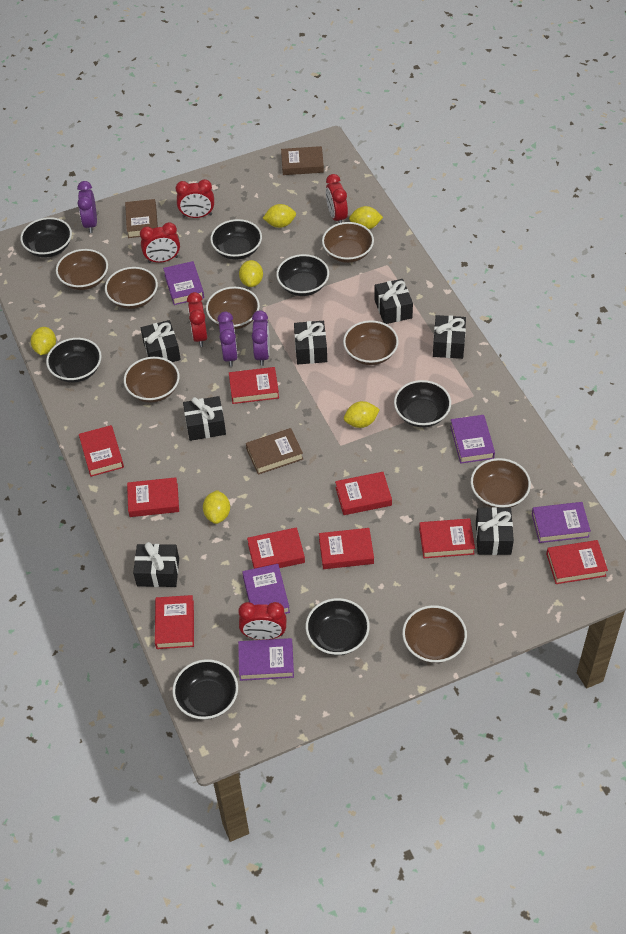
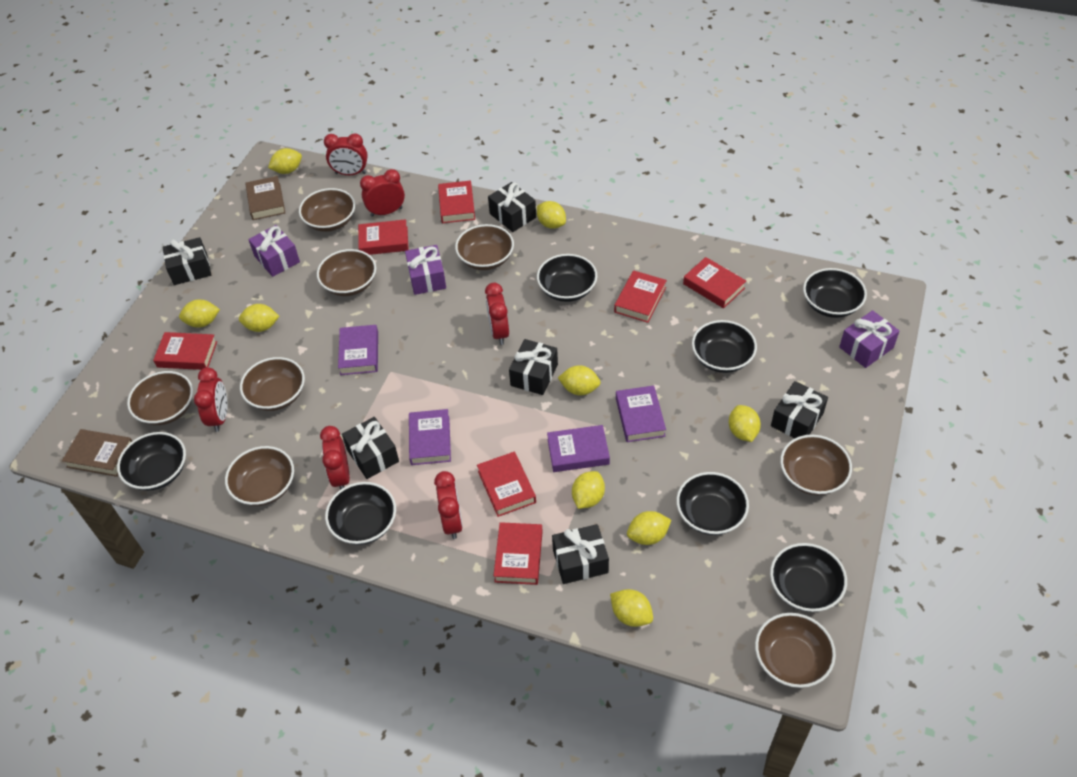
black gift: [133,542,179,587] [141,320,181,362] [183,396,226,441] [294,321,327,364] [375,279,413,324] [433,315,466,359] [476,507,514,555] = 7 -> [163,237,211,285] [342,417,399,479] [488,182,536,232] [509,339,558,395] [552,524,609,584] [771,381,828,438] = 6
brown book: [125,199,158,238] [246,428,303,475] [281,146,324,175] = 3 -> [62,429,132,477] [245,176,285,220] = 2
purple book: [163,261,204,305] [238,638,294,681] [242,564,290,614] [450,415,495,464] [532,502,591,543] = 5 -> [338,325,378,375] [409,409,451,465] [547,425,610,472] [616,385,666,442] = 4
purple clock: [77,181,97,233] [217,312,238,367] [252,310,270,366] = 3 -> none = 0
purple gift: none = 0 -> [248,225,300,277] [405,245,446,295] [839,310,900,368] = 3
red book: [79,425,124,477] [127,477,179,517] [155,595,194,649] [229,367,279,404] [247,527,305,569] [319,528,374,569] [335,472,392,515] [419,518,475,558] [546,540,608,584] = 9 -> [153,332,217,370] [358,219,408,255] [438,180,475,223] [477,451,536,517] [493,522,543,585] [614,270,667,323] [683,257,746,308] = 7
red clock: [140,222,180,263] [176,179,214,218] [187,292,207,347] [238,602,286,640] [326,174,348,223] = 5 -> [194,367,227,432] [320,426,350,490] [324,133,368,175] [360,169,405,217] [434,471,463,539] [485,283,509,345] = 6
yellow lemon: [31,327,56,355] [203,490,230,524] [239,260,263,287] [263,204,296,228] [344,401,380,428] [349,206,383,229] = 6 -> [179,299,220,328] [239,304,279,332] [268,148,302,174] [537,201,566,229] [558,365,601,395] [572,471,605,509] [610,589,653,627] [627,511,671,545] [729,405,761,442] = 9

